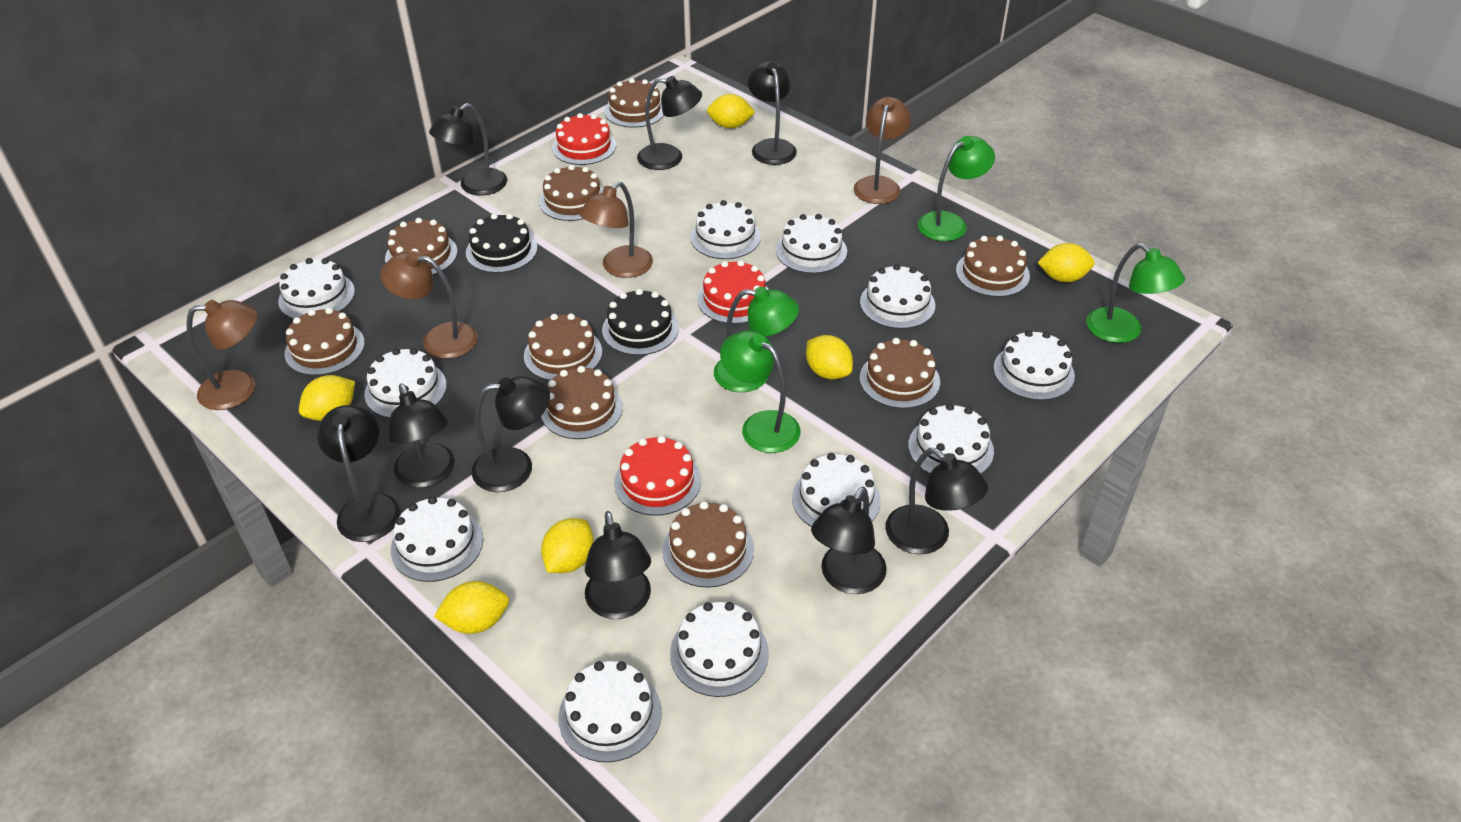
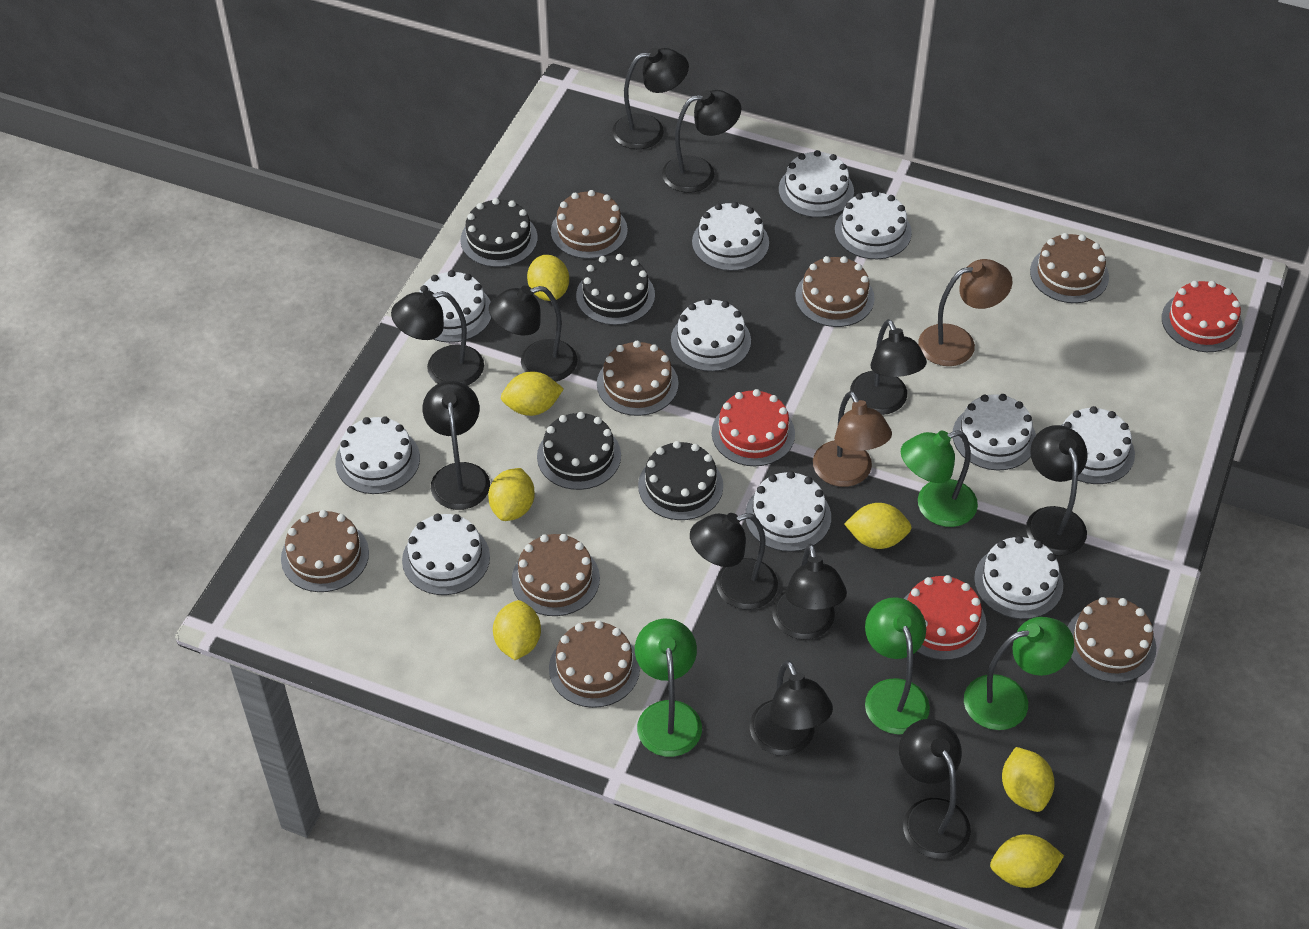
black cake: [466,214,538,273] [602,289,679,355] = 2 -> [460,198,538,267] [537,412,621,490] [576,254,655,325] [638,441,723,520] = 4
black lamp: [317,405,401,542] [388,384,455,488] [429,103,507,196] [472,376,550,492] [585,511,651,619] [637,76,702,170] [748,61,797,165] [811,487,887,594] [885,448,988,554] = 9 -> [391,290,484,385] [423,381,490,510] [489,286,577,382] [612,48,689,149] [662,90,741,193] [690,513,778,610] [750,660,833,756] [772,544,847,639] [850,319,927,415] [899,719,971,859] [1026,425,1088,556] = 11
brown cake: [285,308,365,375] [385,218,458,275] [524,313,602,381] [539,165,603,221] [541,366,623,439] [604,78,664,128] [662,501,754,588] [860,338,940,409] [956,235,1030,297] = 9 -> [281,510,369,592] [512,534,600,616] [549,620,640,708] [551,190,628,259] [597,341,679,416] [795,256,875,327] [1030,233,1109,303] [1068,597,1156,683] = 8
brown lamp: [186,300,258,410] [380,251,478,359] [579,182,653,278] [854,97,911,204] = 4 -> [813,391,892,487] [918,259,1013,366] = 2
yellow lemon: [299,375,355,421] [434,581,509,634] [541,518,594,573] [707,94,755,128] [806,335,853,380] [1037,243,1095,282] = 6 -> [488,468,535,521] [493,600,541,660] [501,371,564,416] [527,255,569,301] [844,503,912,549] [990,834,1064,888] [1002,747,1055,812] = 7

